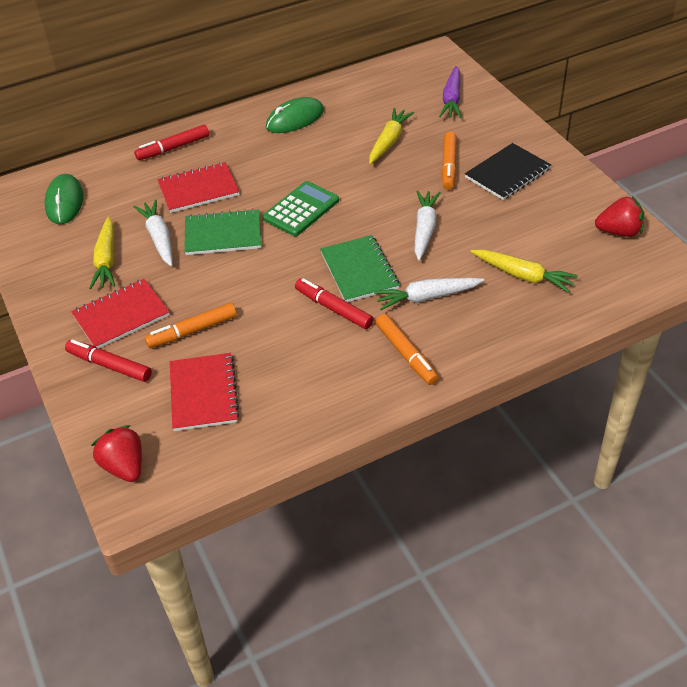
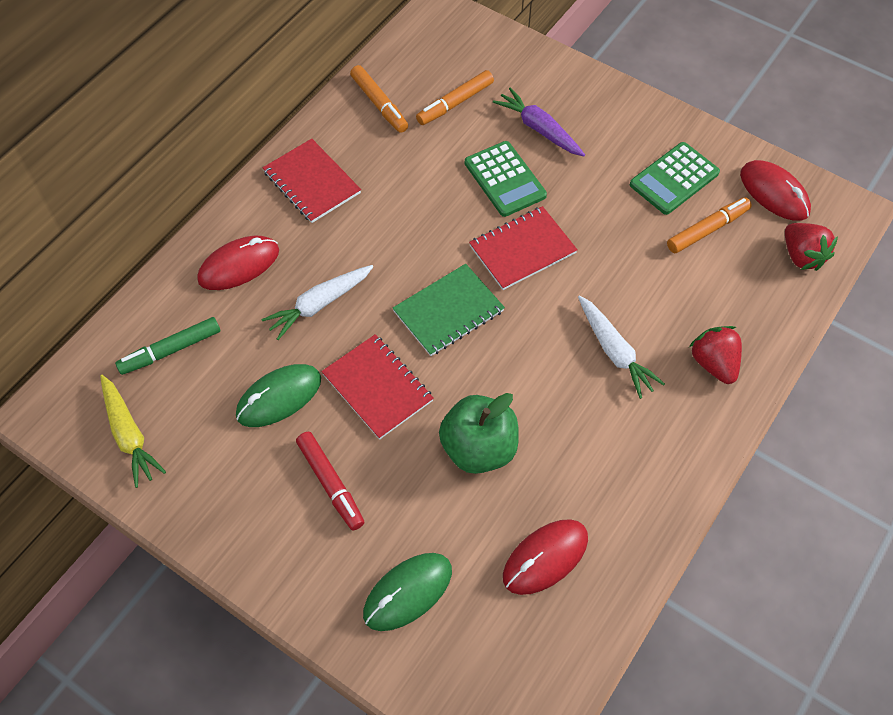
black notebook: [465,143,551,200] = 1 -> none = 0
green apple: none = 0 -> [439,393,519,474] = 1
green calculator: [263,181,339,236] = 1 -> [465,141,547,217] [630,142,720,215] = 2
green marker: none = 0 -> [115,317,220,375] = 1
green notebook: [184,209,261,255] [320,235,399,302] = 2 -> [393,264,505,356] = 1
red marker: [65,339,152,382] [134,125,209,160] [295,278,374,329] = 3 -> [296,432,364,531] = 1
red mouse: none = 0 -> [197,236,279,290] [503,519,588,595] [740,160,811,221] = 3
white carrot: [133,200,173,266] [374,278,484,310] [415,190,441,261] = 3 -> [261,265,374,340] [578,295,665,399] = 2
yellow carrot: [89,217,115,289] [369,108,414,164] [470,249,578,293] = 3 -> [100,375,166,488] = 1

